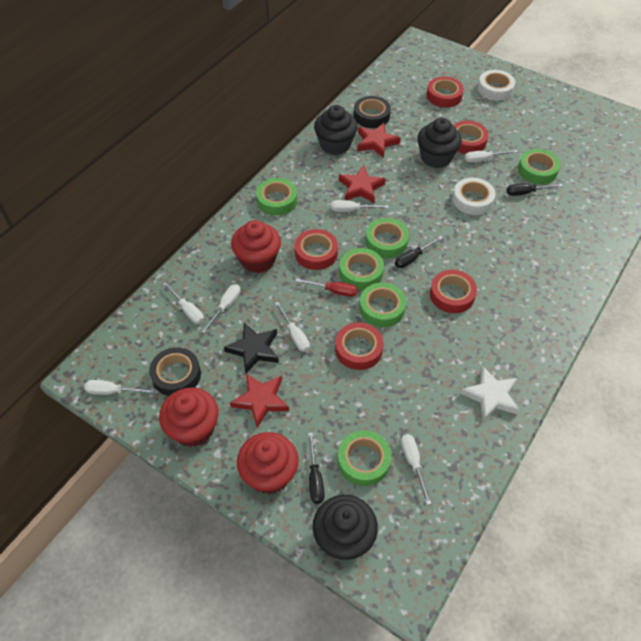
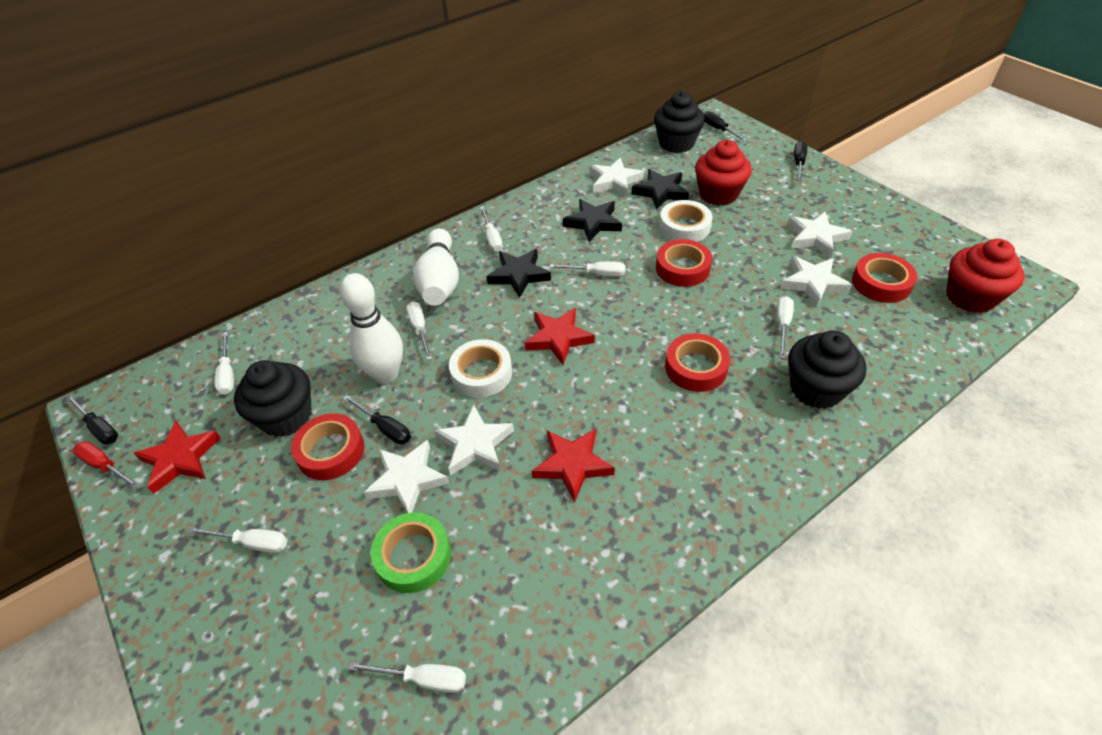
black screwdriver: [308,432,324,504] [395,236,443,268] [507,184,562,196] = 3 -> [66,395,118,445] [343,395,411,444] [704,111,747,142] [794,141,807,181] = 4
black star: [224,323,279,373] = 1 -> [486,249,551,298] [563,199,622,242] [632,169,689,210] = 3
black tape: [149,347,201,396] [354,96,391,128] = 2 -> none = 0
green tape: [256,178,297,215] [338,431,391,486] [339,248,384,290] [359,283,406,327] [366,218,409,258] [518,149,561,184] = 6 -> [371,512,451,593] = 1
red cupcake: [159,388,219,447] [231,220,281,273] [237,432,298,494] = 3 -> [695,140,752,206] [946,239,1025,313] = 2
red tape: [295,229,338,270] [335,322,383,370] [427,77,464,108] [430,270,477,313] [453,121,489,154] = 5 -> [291,413,364,480] [656,239,712,287] [665,333,730,392] [852,253,917,303] = 4
white bowling pin: none = 0 -> [340,273,403,384] [413,228,459,306] = 2
white star: [461,366,520,421] = 1 -> [364,440,449,513] [435,405,514,475] [590,158,644,197] [780,256,852,307] [787,212,853,258] = 5

